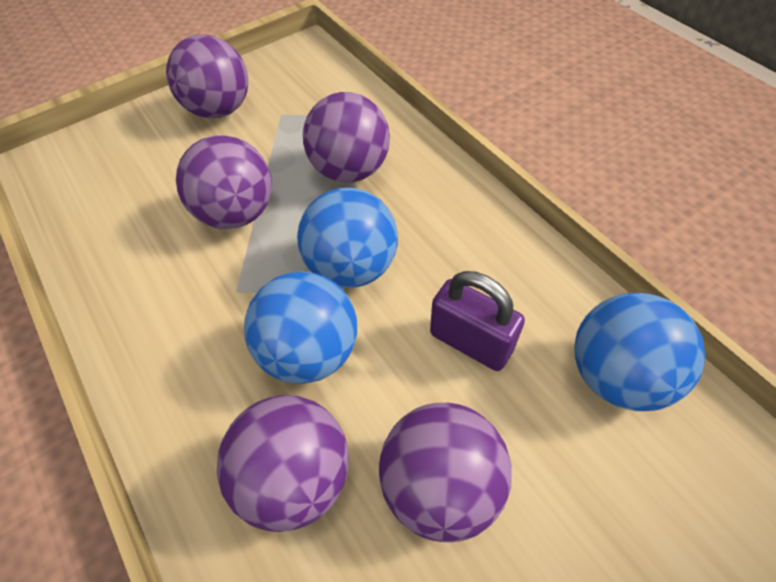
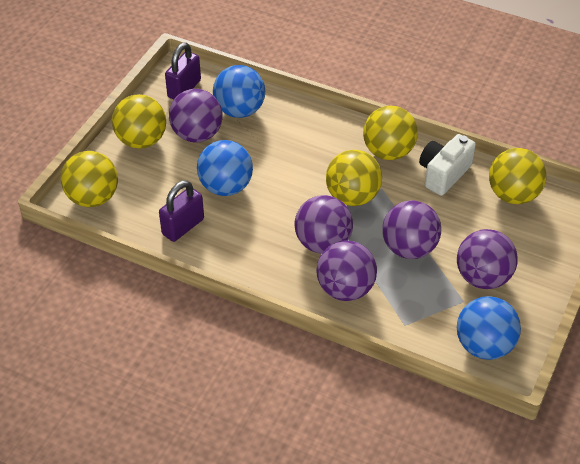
purple padlock: [430,271,525,371] = 1 -> [159,180,204,242] [165,42,201,100] = 2
white camera: none = 0 -> [419,134,476,196] = 1
yellow ball: none = 0 -> [61,151,118,207] [112,94,166,149] [326,150,382,206] [363,106,418,160] [489,148,546,204] = 5

